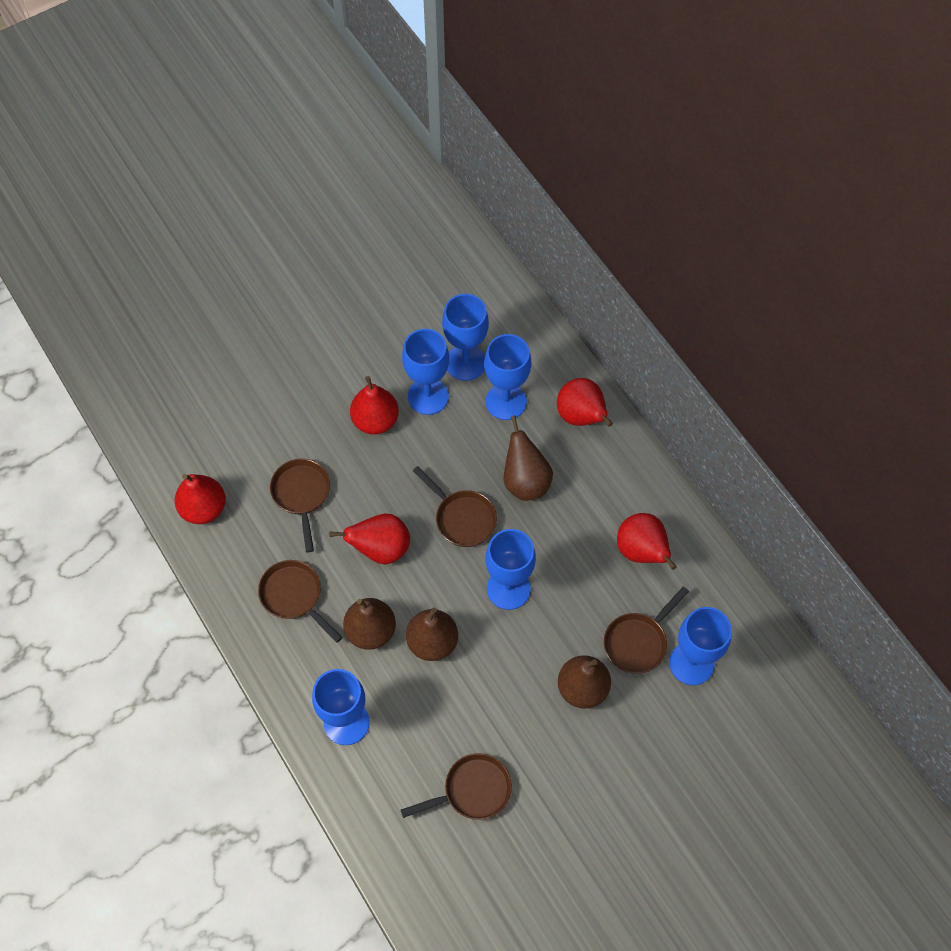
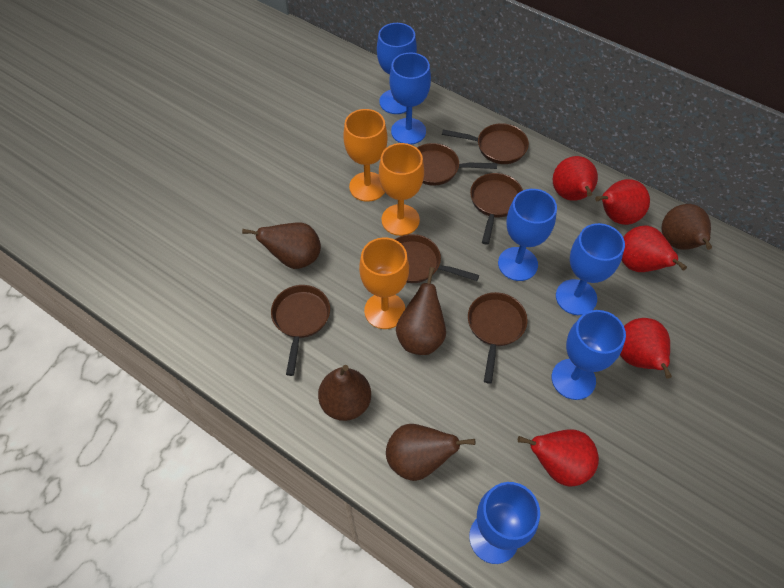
brown pan: [258,560,343,643] [270,459,330,552] [401,753,512,820] [413,466,497,547] [604,587,689,674] = 5 -> [271,285,330,376] [394,234,479,283] [417,143,497,186] [442,123,529,164] [468,292,528,384] [470,173,523,245] = 6
brown pear: [343,598,396,650] [406,607,458,661] [503,415,553,501] [558,655,611,709] = 4 -> [242,222,321,269] [318,365,371,421] [386,424,475,481] [396,267,446,355] [662,204,712,250] = 5
orange goblet: none = 0 -> [343,109,388,202] [359,237,409,329] [379,143,424,236] = 3

